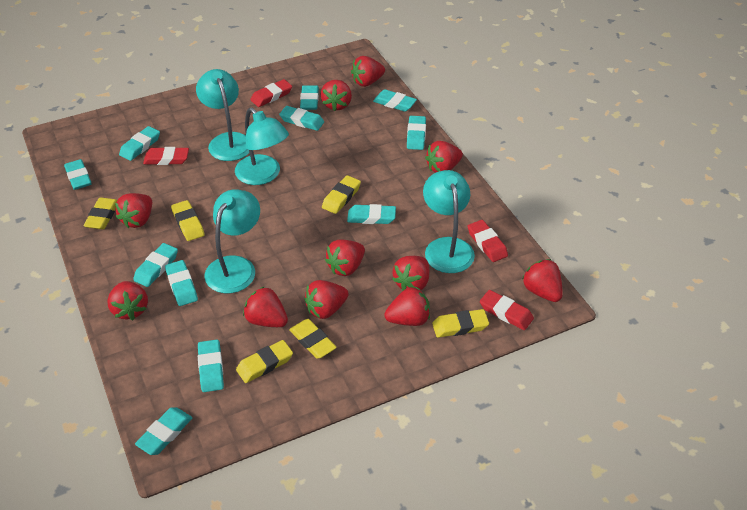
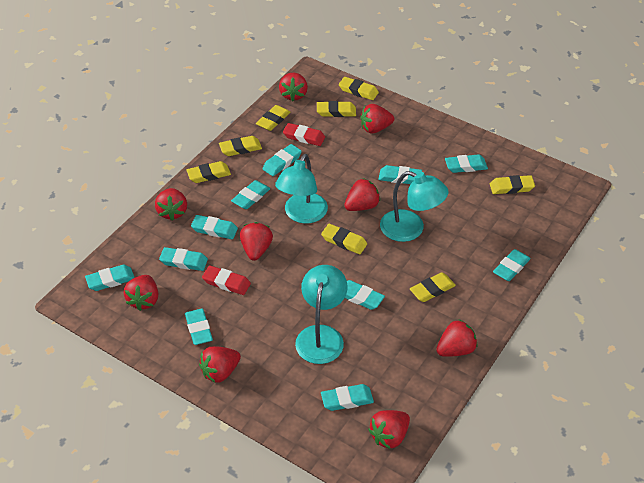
red eraser: [143,147,189,165] [250,79,292,107] [468,220,508,262] [480,290,534,330] = 4 -> [202,265,251,295] [283,123,325,146] = 2
red strawberry: [107,281,148,320] [115,193,152,228] [243,286,288,327] [304,280,349,319] [321,80,352,111] [325,239,365,276] [351,56,385,87] [384,287,430,326] [392,256,429,290] [425,141,463,173] [522,259,563,302] = 11 -> [124,275,158,311] [155,188,187,221] [199,346,241,382] [240,222,273,261] [279,73,308,101] [344,178,380,211] [360,104,394,134] [368,410,410,449] [436,319,477,357] = 9
turquoise lamp: [196,69,249,161] [204,189,260,293] [235,108,289,185] [423,170,475,273] = 4 -> [275,154,328,223] [295,265,348,364] [380,171,449,242] = 3
yellow eraser: [84,198,118,229] [171,200,205,241] [236,340,293,383] [289,319,337,359] [322,175,361,214] [432,309,489,338] = 6 -> [186,161,231,183] [219,136,262,156] [256,105,290,131] [317,101,356,117] [321,224,367,254] [339,77,379,100] [410,272,456,302] [490,175,535,194] = 8

